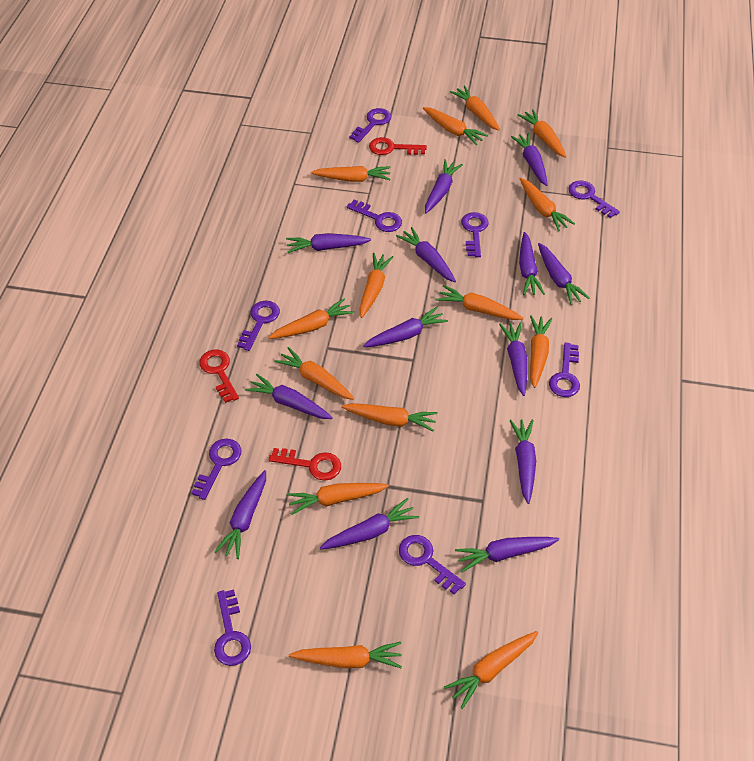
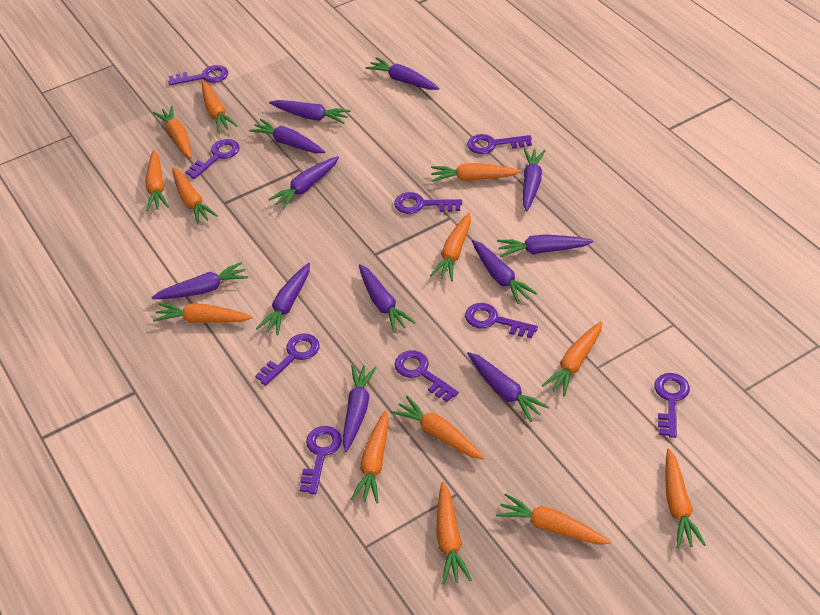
orange carrot: [268,298,354,339] [274,347,354,400] [287,483,389,515] [289,642,402,668] [311,166,391,182] [341,403,438,432] [359,253,393,318] [423,107,488,145] [436,285,524,320] [444,631,538,709] [450,86,500,131] [518,109,566,158] [520,178,575,231] [530,315,552,388] = 14 -> [145,150,169,211] [153,106,192,159] [153,303,253,323] [172,167,218,225] [202,81,237,133] [351,410,389,503] [391,396,484,459] [430,213,471,281] [431,163,521,182] [436,482,472,584] [496,493,611,544] [542,321,602,396] [665,449,706,548] = 13
purple carrot: [214,470,266,559] [245,374,333,419] [286,233,371,253] [320,498,419,549] [363,307,448,347] [396,227,456,282] [425,159,463,213] [455,537,559,572] [499,322,528,396] [509,419,536,504] [511,133,548,186] [519,232,545,295] [538,243,590,305] = 13 -> [151,262,248,299] [249,119,325,153] [256,263,310,335] [268,156,339,209] [269,100,351,124] [342,365,377,452] [359,264,416,333] [365,57,440,90] [467,352,549,422] [472,240,538,304] [497,234,594,257] [523,148,546,211] = 12
red key: [199,350,239,403] [269,448,341,481] [369,137,427,155] = 3 -> none = 0

